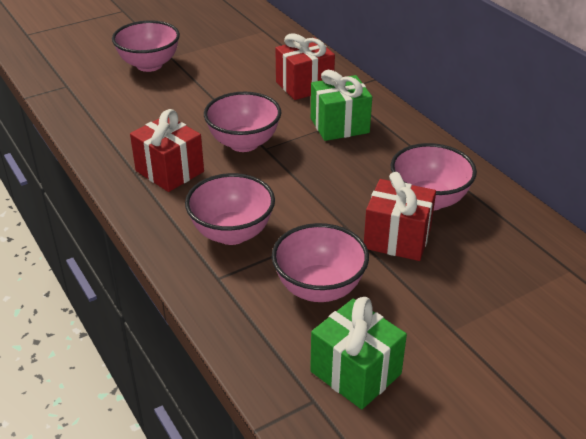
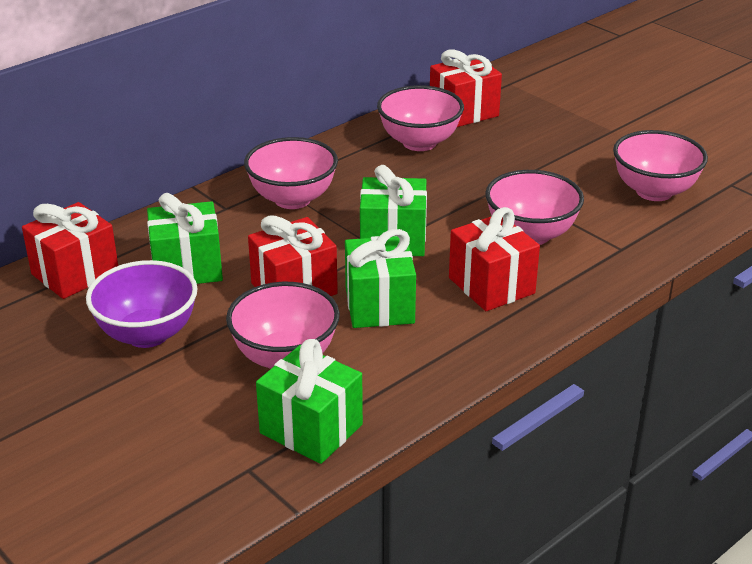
green gift: [310,297,407,409] [311,70,372,141] = 2 -> [147,193,223,284] [256,339,363,464] [345,229,416,328] [360,165,427,256] = 4
purple bowl: none = 0 -> [86,260,198,348] = 1
red gift: [130,109,204,192] [275,34,335,100] [364,172,436,261] = 3 -> [22,202,118,299] [248,215,338,296] [430,50,502,127] [449,207,540,311] = 4

